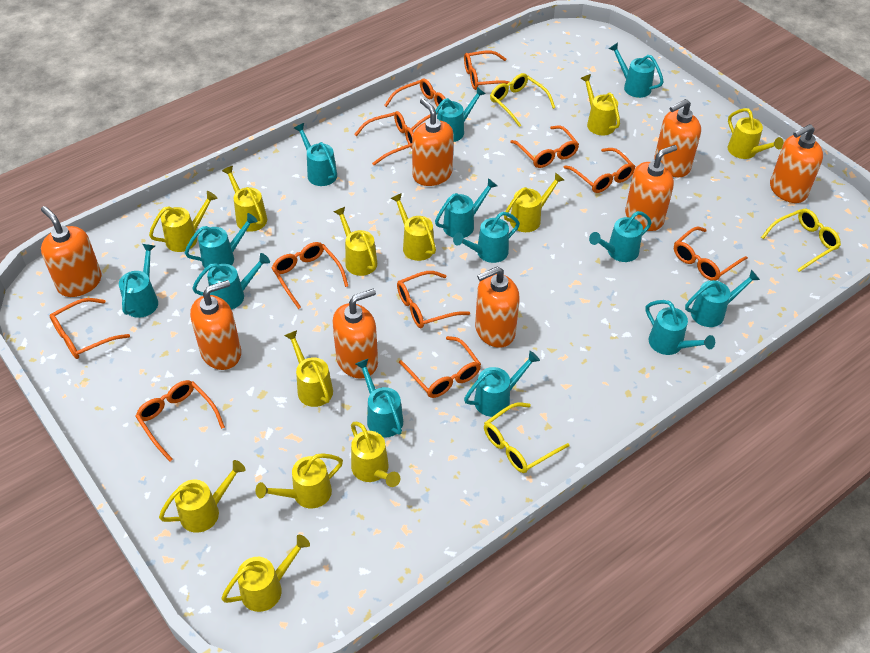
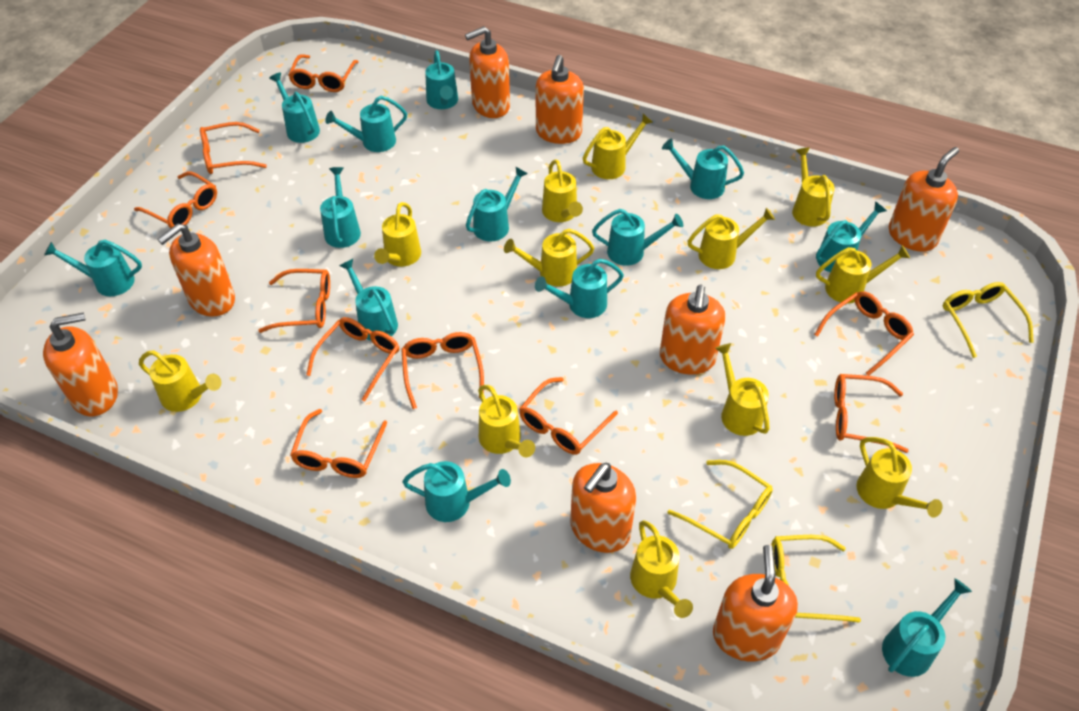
orange glasses: [50,298,130,359] [135,380,225,462] [272,242,348,309] [354,111,414,165] [384,78,446,131] [397,271,470,328] [399,336,481,398] [464,51,509,90] [510,126,579,168] [563,148,635,193] [674,227,748,281] = 11 -> [134,171,217,228] [200,122,267,174] [258,269,330,333] [288,54,359,92] [290,409,387,478] [306,317,400,401] [401,332,484,409] [519,377,618,455] [814,291,914,376] [834,374,909,453] = 10

